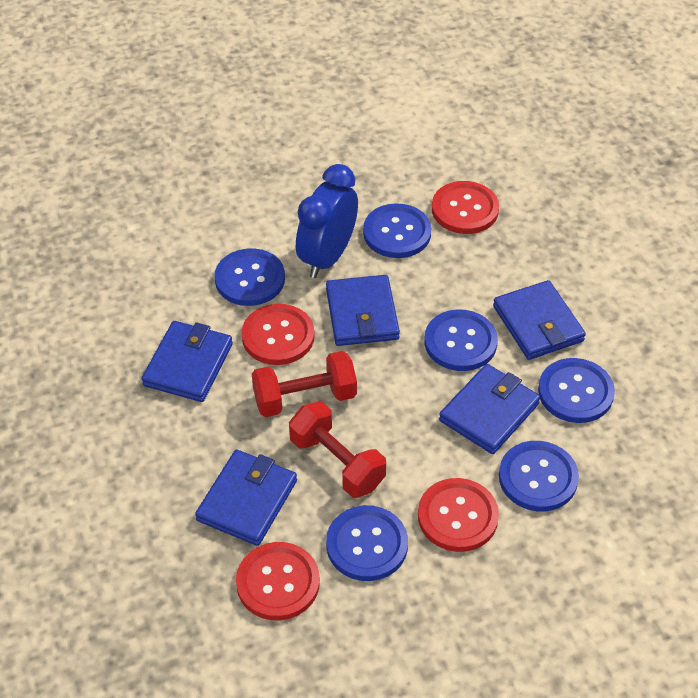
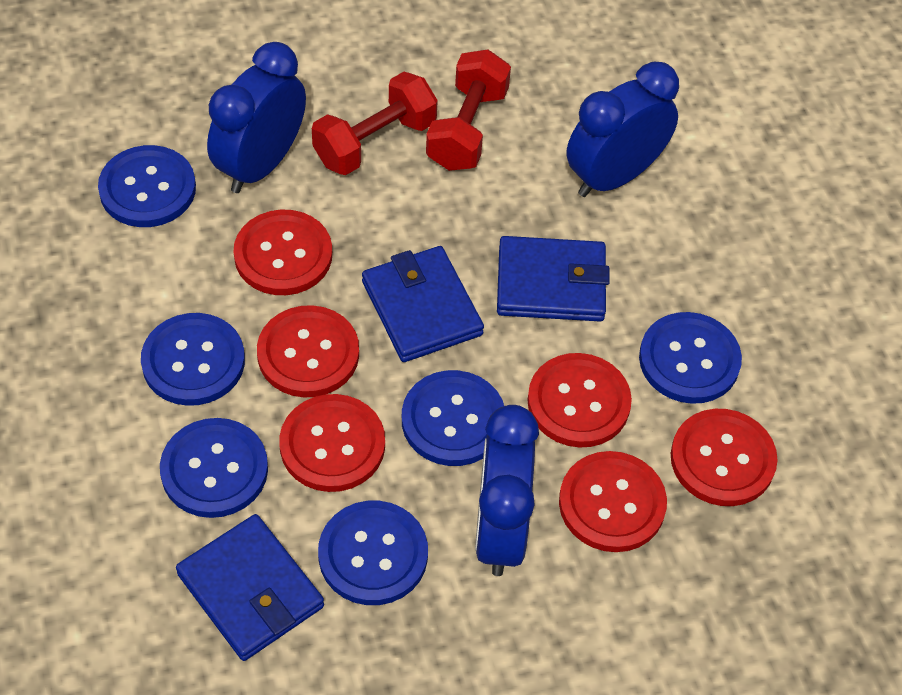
blue clock: [296,164,358,278] = 1 -> [207,42,306,193] [475,405,539,576] [566,61,679,197] = 3
blue wallet: [142,321,233,402] [195,449,297,546] [326,275,400,346] [439,364,540,454] [493,280,586,360] = 5 -> [176,514,324,661] [362,246,484,362] [497,236,610,321] = 3
red button: [236,542,320,620] [241,304,315,365] [418,478,499,552] [432,181,499,234] = 4 -> [233,210,332,295] [257,305,359,397] [279,394,385,492] [527,353,632,448] [559,451,667,552] [671,409,778,506] = 6

